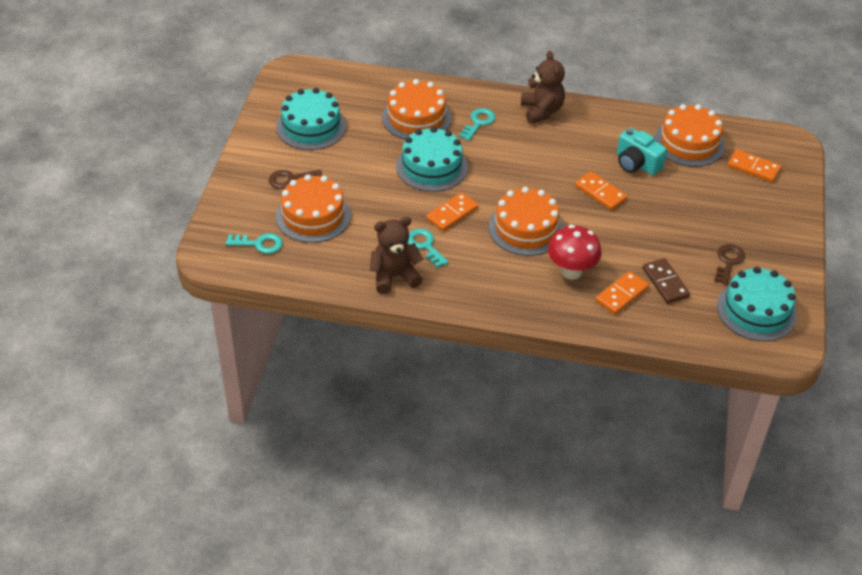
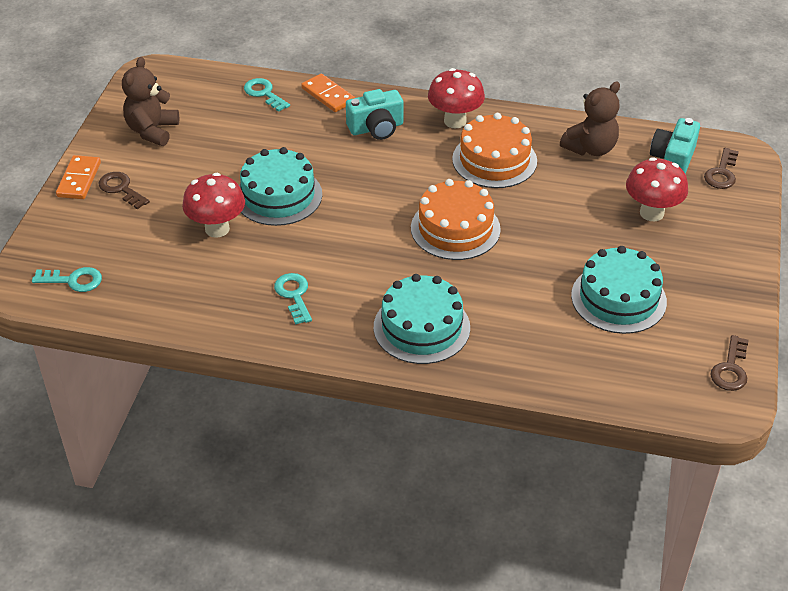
brown domino: [642,258,690,304] = 1 -> none = 0
brown key: [269,170,322,189] [714,244,745,285] = 2 -> [99,172,150,209] [704,148,739,189] [710,335,749,391] = 3
orange cake: [276,174,351,243] [382,79,451,139] [489,187,563,256] [654,104,725,167] = 4 -> [411,179,501,260] [452,113,537,188] = 2
orange domino: [426,192,478,231] [575,171,627,210] [596,271,649,314] [728,149,781,182] = 4 -> [56,155,101,199] [301,74,355,112] = 2
red mushroom: [548,225,602,279] = 1 -> [182,173,245,238] [428,68,485,129] [626,157,688,221] = 3
turquoise camera: [617,127,667,175] = 1 -> [346,89,404,140] [650,118,700,174] = 2

